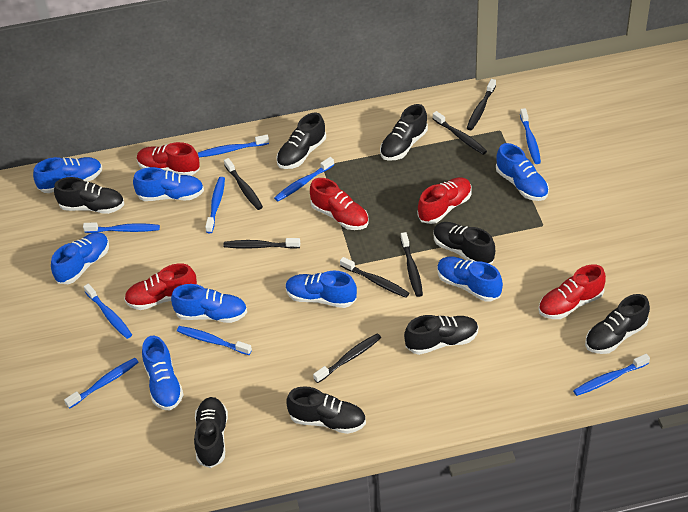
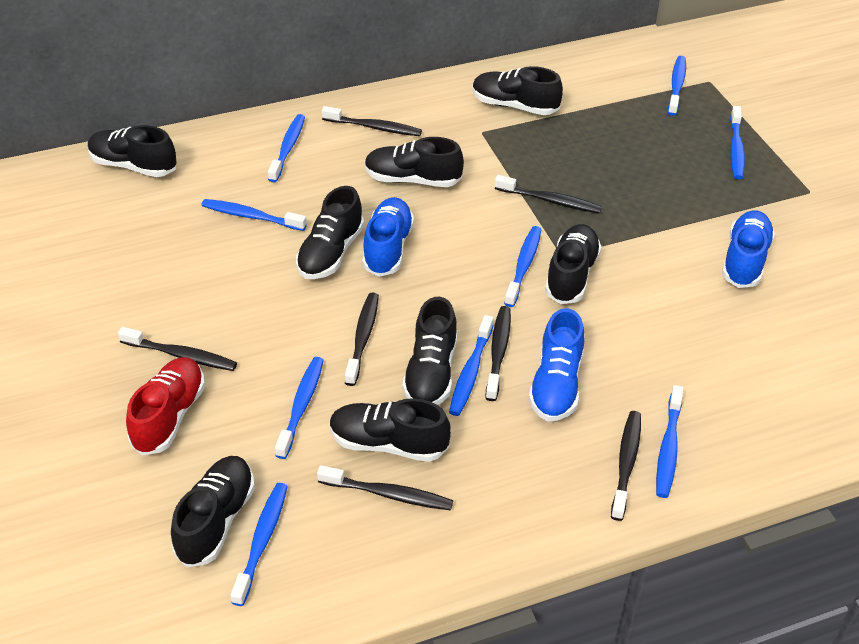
blue shoe: [33,157,102,193] [51,232,109,284] [133,167,204,201] [142,336,184,410] [171,284,247,323] [286,271,357,308] [437,256,503,302] [496,143,549,201] = 8 -> [362,197,414,277] [529,308,584,421] [722,210,775,288] = 3
red shoe: [124,263,197,310] [137,142,200,176] [310,178,368,230] [417,177,472,224] [538,264,606,319] = 5 -> [126,357,205,455] = 1

